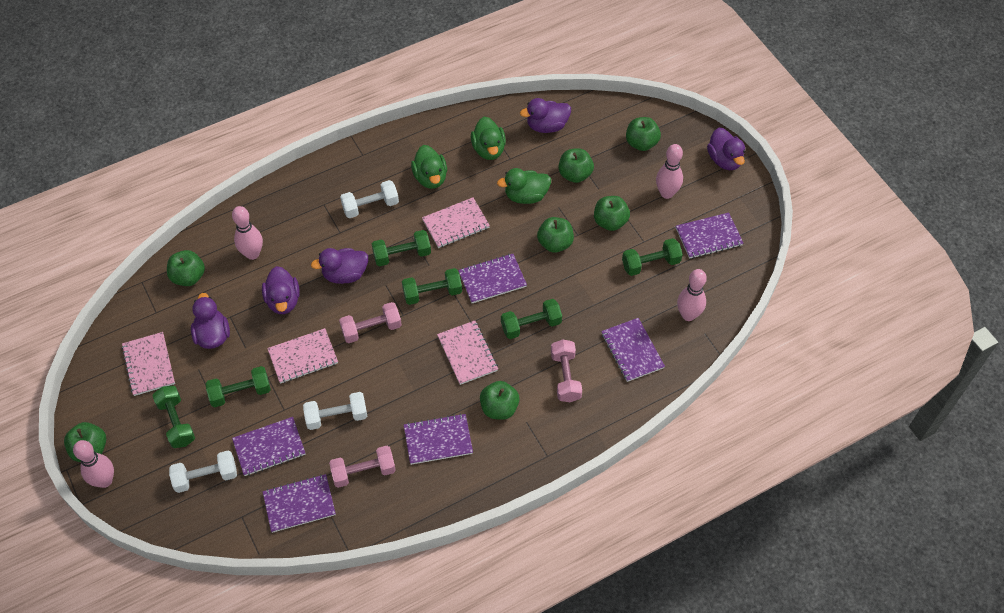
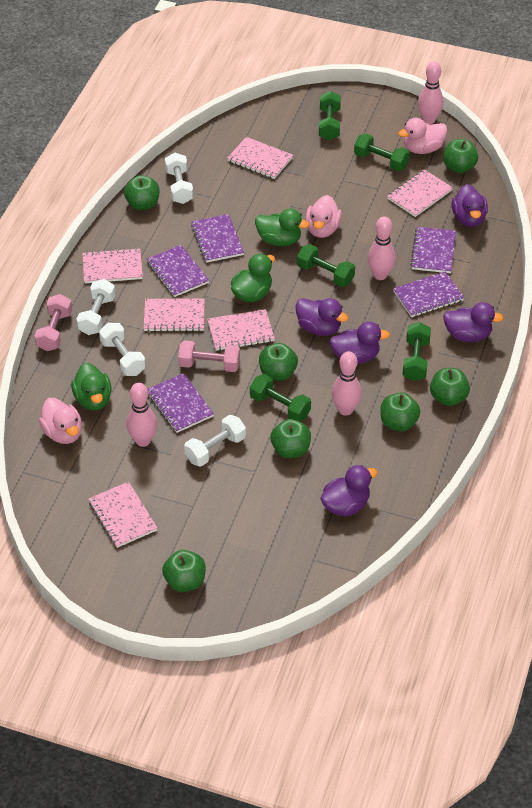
green dumbbell: [152,386,195,448] [206,366,271,407] [372,230,431,266] [402,268,462,305] [501,299,562,339] [622,238,683,276] = 6 -> [250,374,311,422] [297,244,355,287] [319,91,341,140] [354,134,410,171] [402,322,431,381] = 5
pink duck: none = 0 -> [39,398,82,444] [305,195,342,238] [398,118,447,154] = 3
pink dumbbell: [329,446,396,488] [339,302,402,343] [551,339,582,402] = 3 -> [35,294,72,351] [178,340,240,372] = 2
pink notebook: [122,332,175,396] [267,328,338,384] [422,198,490,248] [437,320,498,385] = 4 -> [82,248,143,283] [88,482,157,548] [144,299,205,332] [207,309,275,351] [227,137,293,179] [387,169,453,217] = 6
purple notebook: [232,417,305,476] [263,474,336,533] [404,413,473,465] [458,254,527,303] [601,318,665,382] [676,213,744,259] = 6 -> [147,245,209,297] [148,373,214,433] [191,214,244,263] [393,271,464,317] [410,227,456,273] = 5
white dumbbell: [169,451,237,493] [303,392,368,430] [340,180,399,218] = 3 -> [77,279,116,335] [99,323,146,376] [165,153,193,204] [184,415,246,467] = 4

